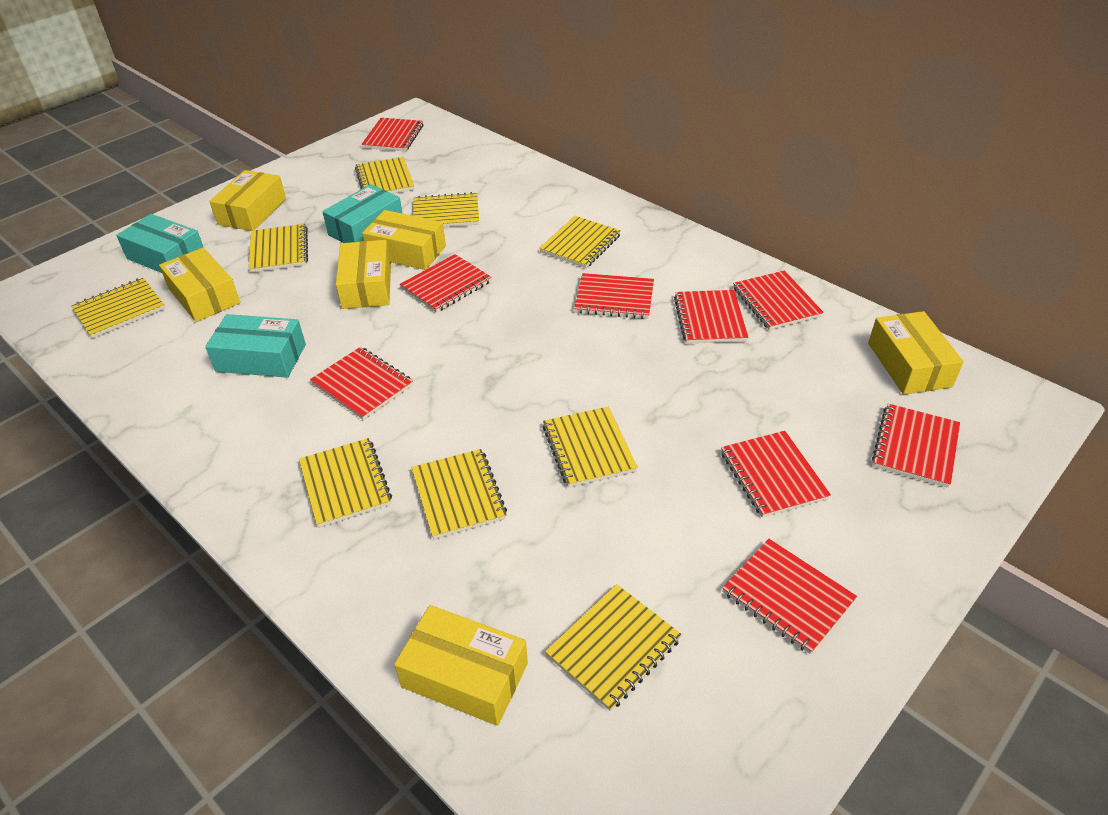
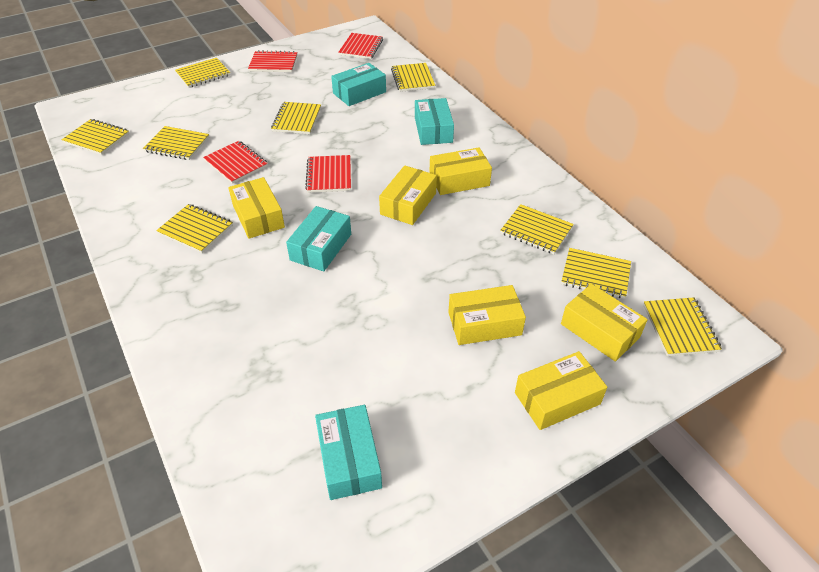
red notebook: [310,347,413,420] [361,118,423,152] [400,254,492,313] [574,273,654,319] [674,290,749,344] [721,431,831,518] [722,539,857,654] [733,271,824,330] [872,404,960,488] = 9 -> [203,141,268,184] [248,50,298,72] [305,155,351,193] [338,33,383,59] = 4
turquoise box: [116,214,204,273] [205,314,306,378] [322,184,403,243] = 3 -> [286,206,351,271] [315,405,382,500] [331,63,386,106] [415,98,454,145] = 4

